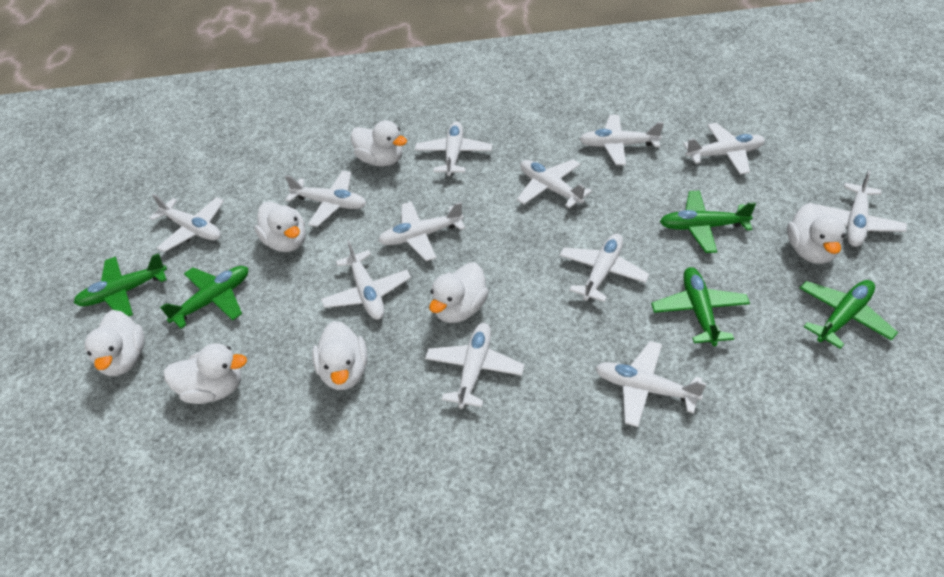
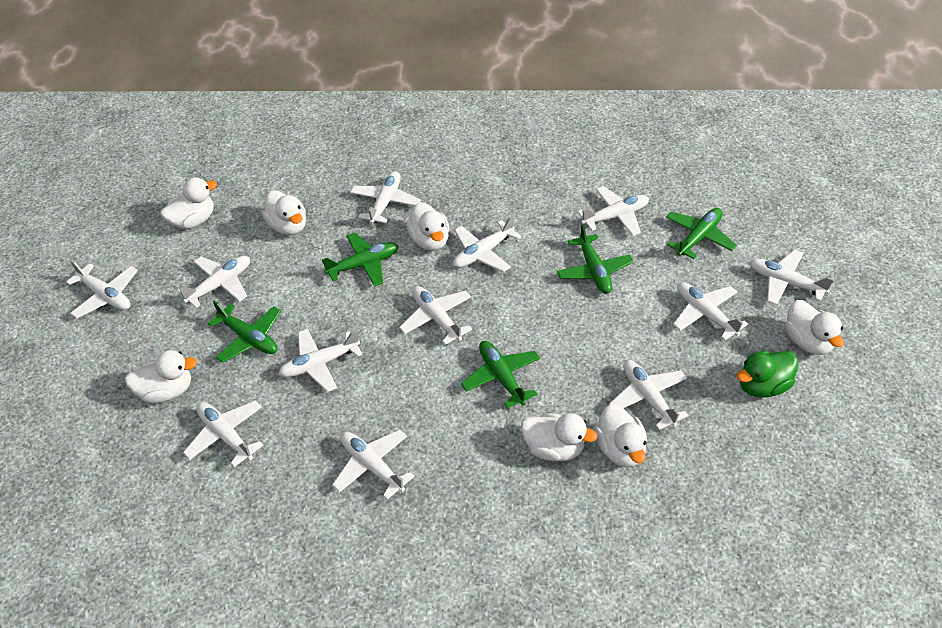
green duck: none = 0 -> [737,351,798,398] = 1

